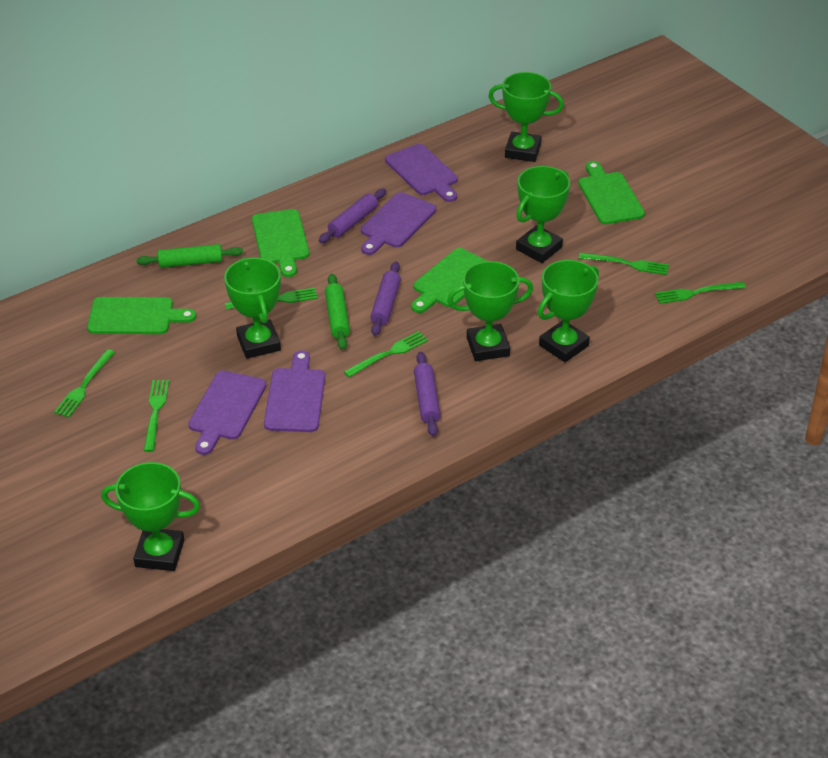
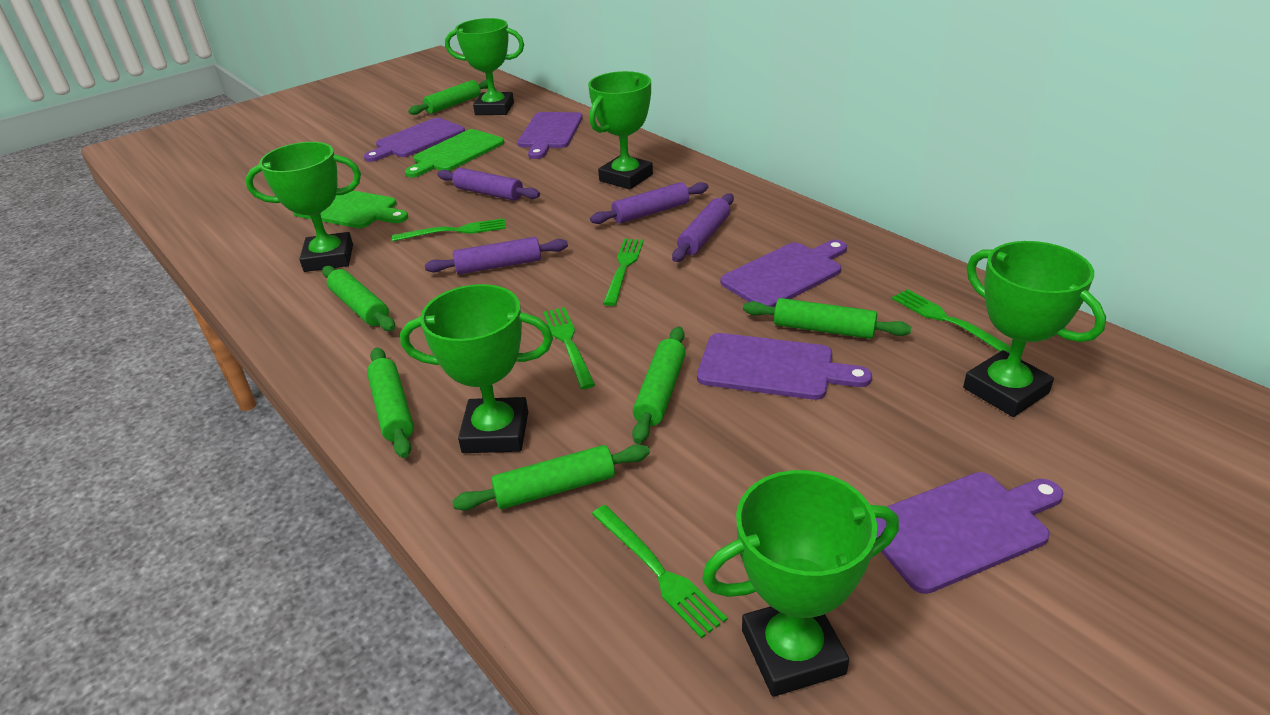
green cutting board: [87,297,196,334] [252,209,309,277] [411,248,487,313] [578,161,645,224] = 4 -> [293,188,408,228] [405,129,504,177] = 2
green fork: [54,349,115,418] [144,380,169,452] [225,288,318,310] [344,331,428,377] [578,253,669,275] [655,282,746,304] = 6 -> [392,218,506,241] [543,307,595,389] [592,505,727,638] [603,239,644,306] [892,289,1011,353] = 5
green rolling pin: [136,244,243,268] [325,274,350,350] = 2 -> [322,266,395,331] [367,347,414,458] [408,80,488,115] [452,444,650,511] [632,327,686,444] [743,298,911,339] = 6
purple cutting board: [188,370,266,455] [264,350,325,432] [361,192,436,255] [385,144,458,202] = 4 -> [364,118,465,162] [518,112,583,159] [697,333,872,400] [721,240,847,307] [876,472,1063,594] = 5
purple rolling pin: [319,189,386,243] [371,262,401,336] [414,352,441,437] = 3 -> [425,237,568,274] [438,168,540,201] [590,182,708,224] [672,193,734,262] = 4

